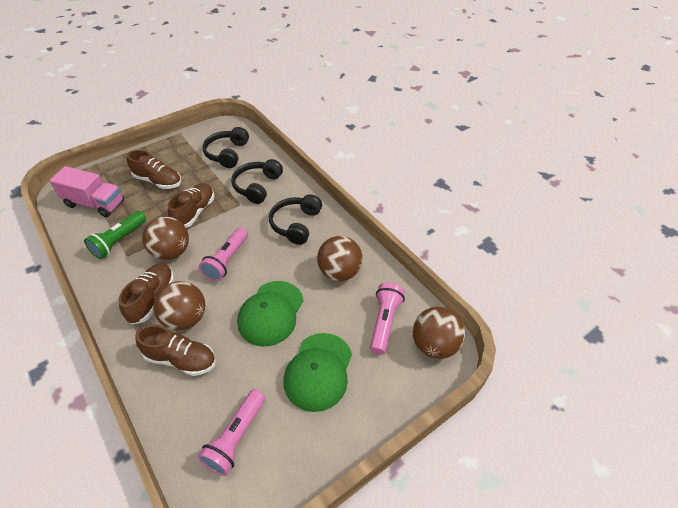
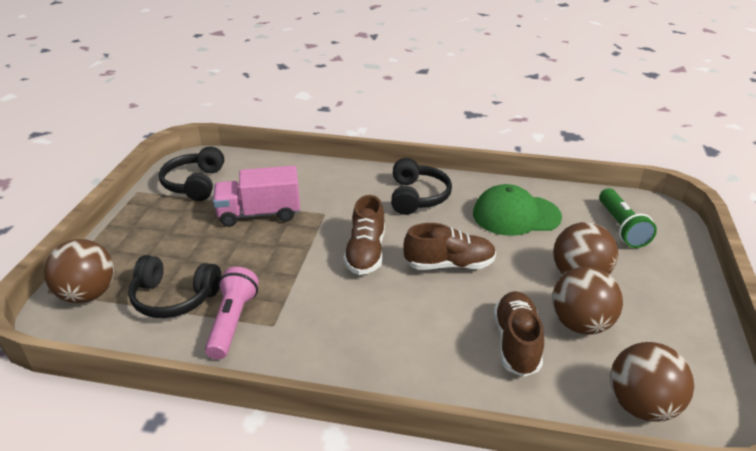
brown shoe: [119,263,174,324] [127,150,181,189] [135,325,216,376] [168,183,215,228] = 4 -> [343,195,385,275] [403,223,496,270] [494,291,544,377] = 3
green cap: [237,281,304,346] [284,333,352,412] = 2 -> [473,184,562,236] = 1
pink flashlight: [198,389,265,476] [199,227,248,281] [370,283,405,355] = 3 -> [205,267,259,359] = 1

